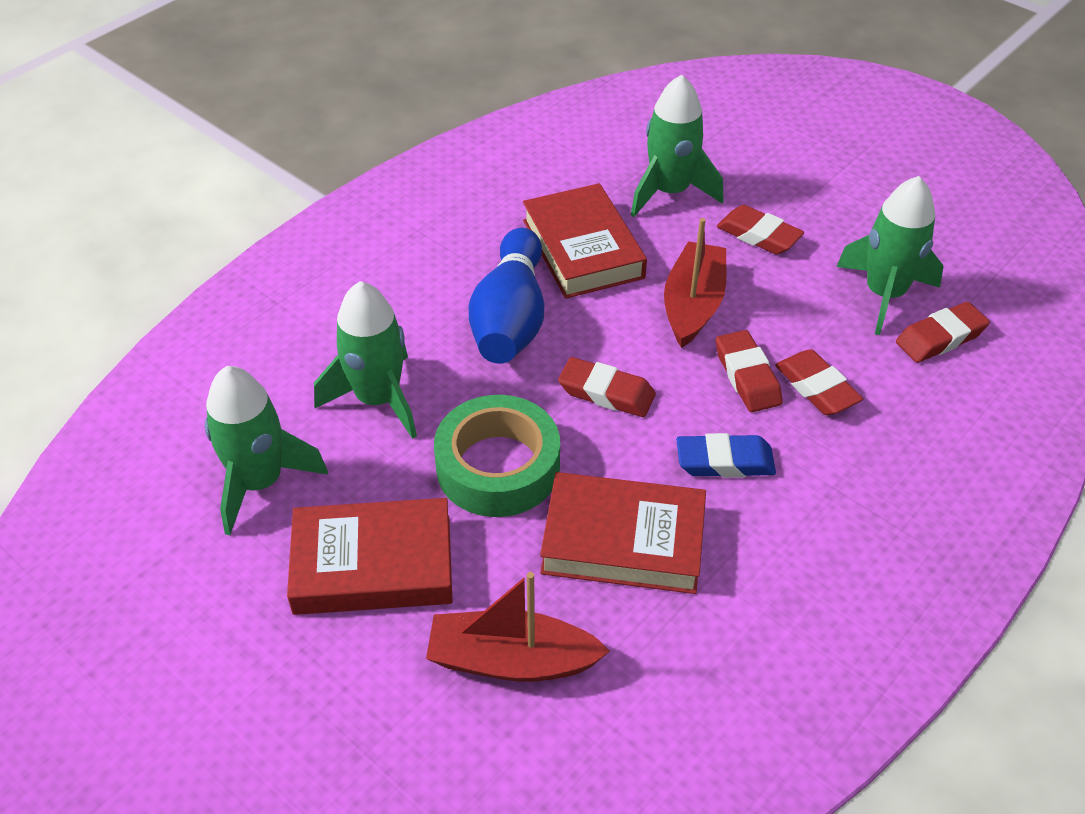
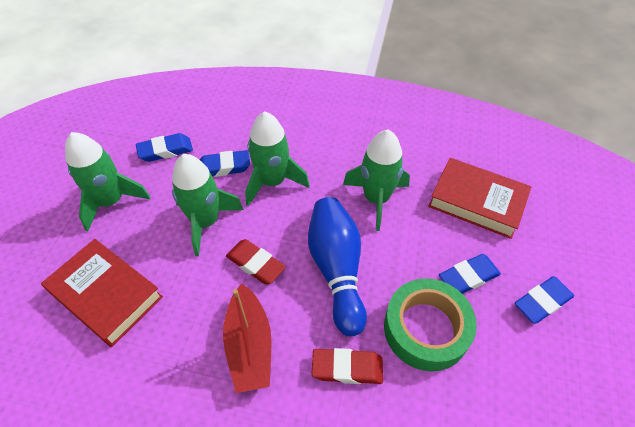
blue eraser: [676,433,776,478] = 1 -> [136,133,193,162] [200,150,250,177] [439,254,501,294] [515,276,574,324] = 4
red boat: [426,572,610,681] [664,218,726,348] = 2 -> [223,283,271,393] = 1
red book: [287,498,453,615] [523,183,647,299] [540,472,706,594] = 3 -> [41,239,163,347] [428,158,531,239] = 2
red eraser: [558,357,656,417] [716,330,783,412] [717,205,804,255] [775,349,863,415] [896,302,990,363] = 5 -> [226,239,286,284] [312,348,383,384] = 2

